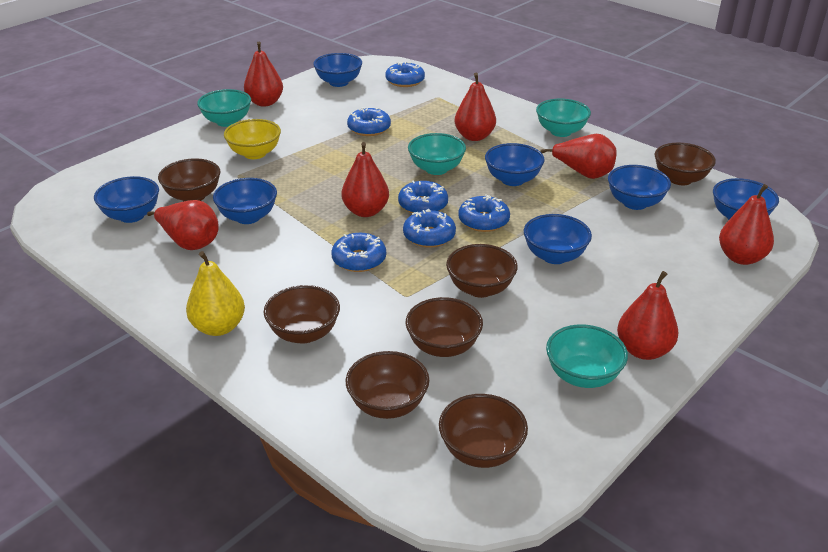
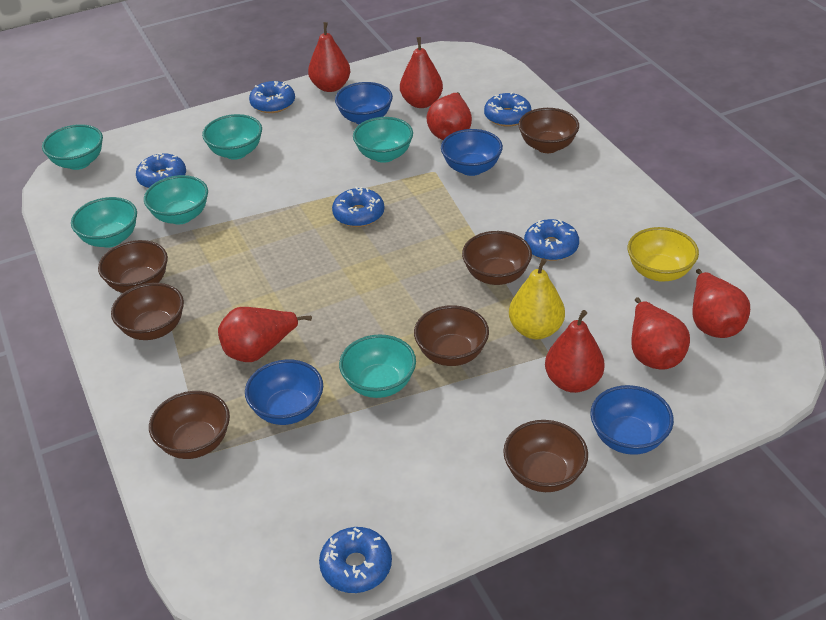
blue bowl: [94,176,159,223] [213,178,277,224] [313,53,362,87] [485,143,545,186] [524,214,592,264] [608,165,671,210] [713,178,779,220] = 7 -> [245,360,323,425] [335,82,393,124] [441,129,503,176] [590,385,674,455] = 4
turquoise bowl: [197,89,251,127] [408,133,466,175] [536,99,591,137] [546,325,628,388] = 4 -> [42,124,103,170] [71,197,137,248] [144,175,208,224] [202,114,262,160] [339,334,416,398] [353,117,413,163] = 6

